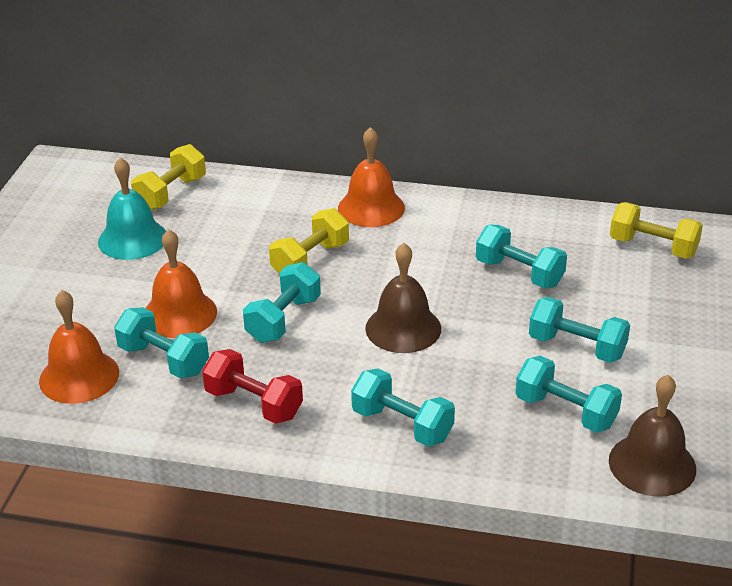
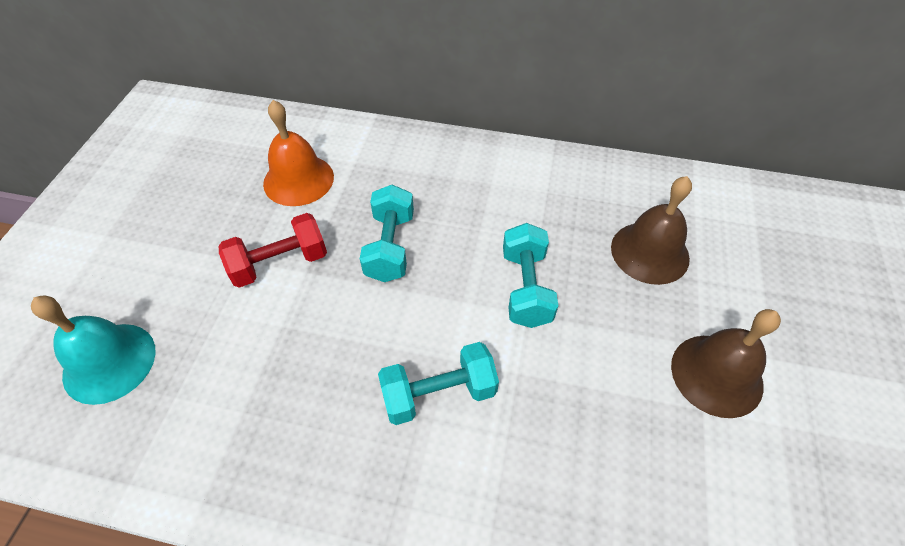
orange bell: [39,290,119,404] [146,229,217,338] [338,127,405,227] = 3 -> [263,100,334,206] = 1
turquoise dumbbell: [114,307,209,378] [243,262,321,343] [351,368,455,447] [476,225,567,288] [515,356,622,433] [529,297,630,363] = 6 -> [360,185,414,282] [378,342,499,425] [503,223,558,328] = 3
yellow dumbbell: [131,144,206,210] [269,208,349,275] [610,202,703,259] = 3 -> none = 0

